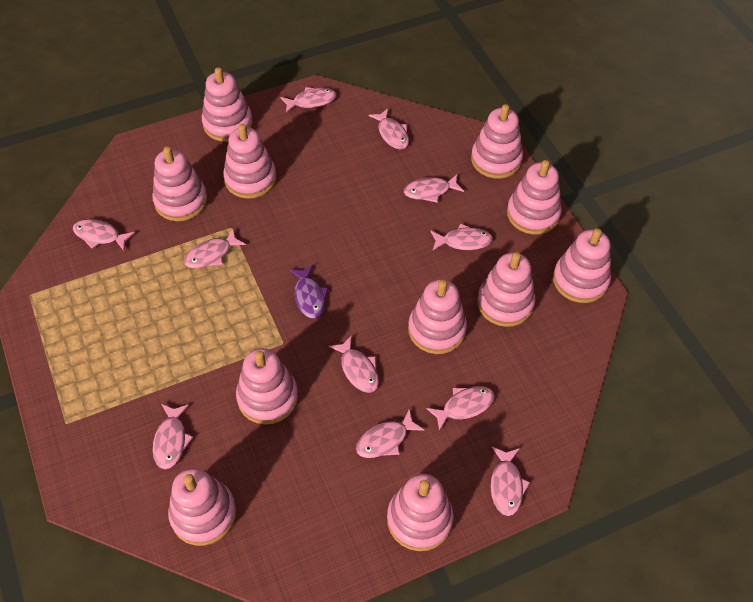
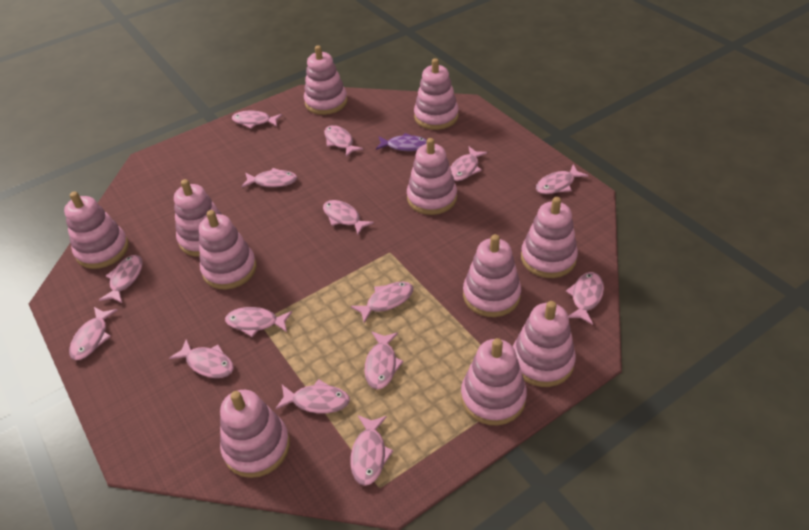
pink fish: [73,219,135,251] [153,404,193,469] [184,229,246,268] [280,87,337,113] [329,335,379,393] [356,409,425,458] [369,108,409,149] [404,174,464,203] [426,386,495,431] [430,224,493,251] [491,447,530,516] = 11 -> [69,307,118,360] [99,255,143,303] [169,339,234,378] [225,307,292,337] [232,111,282,129] [241,168,297,187] [275,379,350,413] [323,200,374,235] [324,125,363,157] [350,415,393,486] [351,282,414,323] [364,332,404,389] [450,147,488,181] [536,164,588,194] [566,272,604,325] = 15

